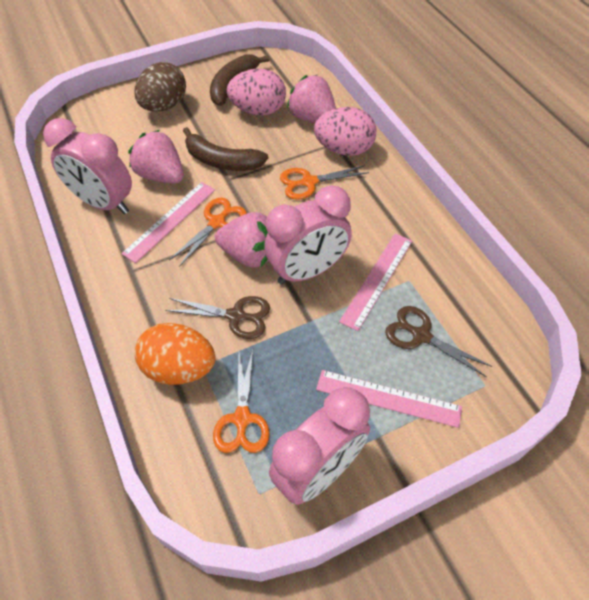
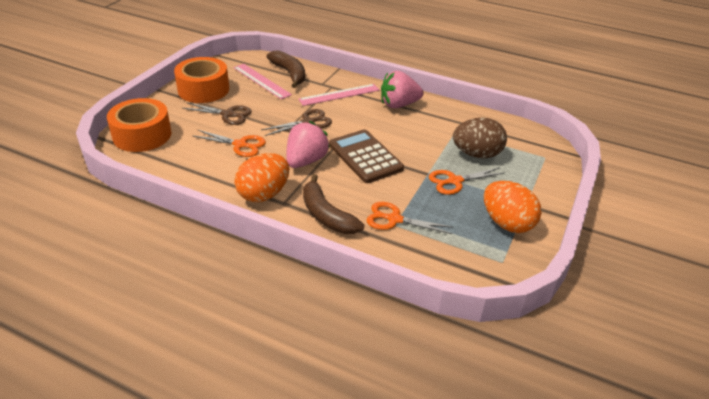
brown calculator: none = 0 -> [329,129,404,183] = 1
orange egg: [135,323,216,385] = 1 -> [235,153,289,202] [484,181,541,233] = 2
orange tape: none = 0 -> [107,98,172,152] [174,57,229,103] = 2
pink clock: [43,118,132,214] [264,185,352,285] [269,387,370,505] = 3 -> none = 0
pink egg: [227,69,286,115] [314,107,377,156] = 2 -> none = 0
pink ruler: [121,182,215,263] [316,370,462,428] [339,234,412,331] = 3 -> [233,64,292,99] [298,84,380,106] = 2
pink strawberry: [128,130,184,184] [215,212,268,268] [287,75,336,123] = 3 -> [286,121,330,168] [381,71,424,108] = 2

